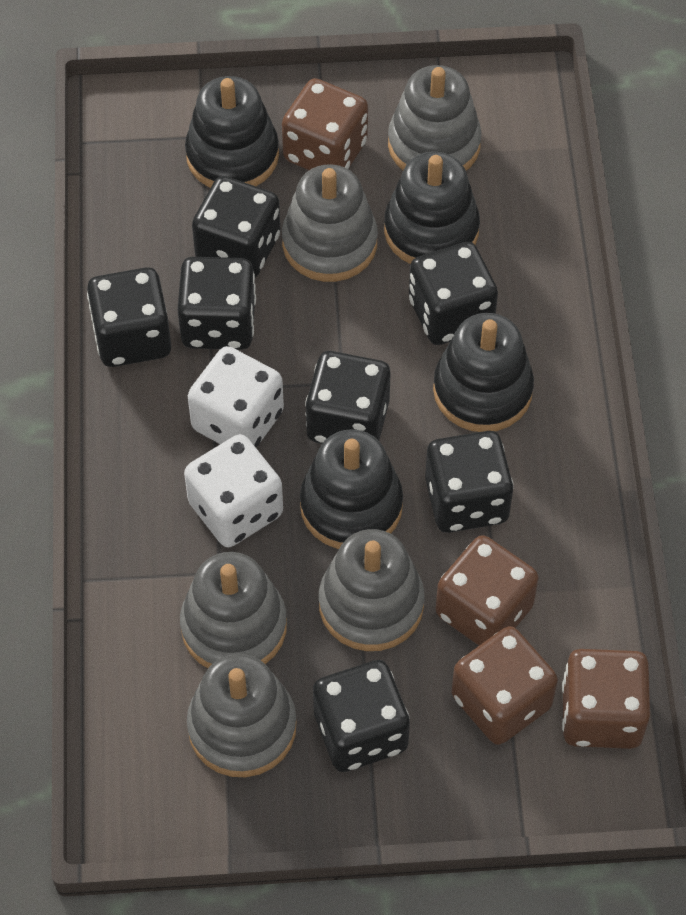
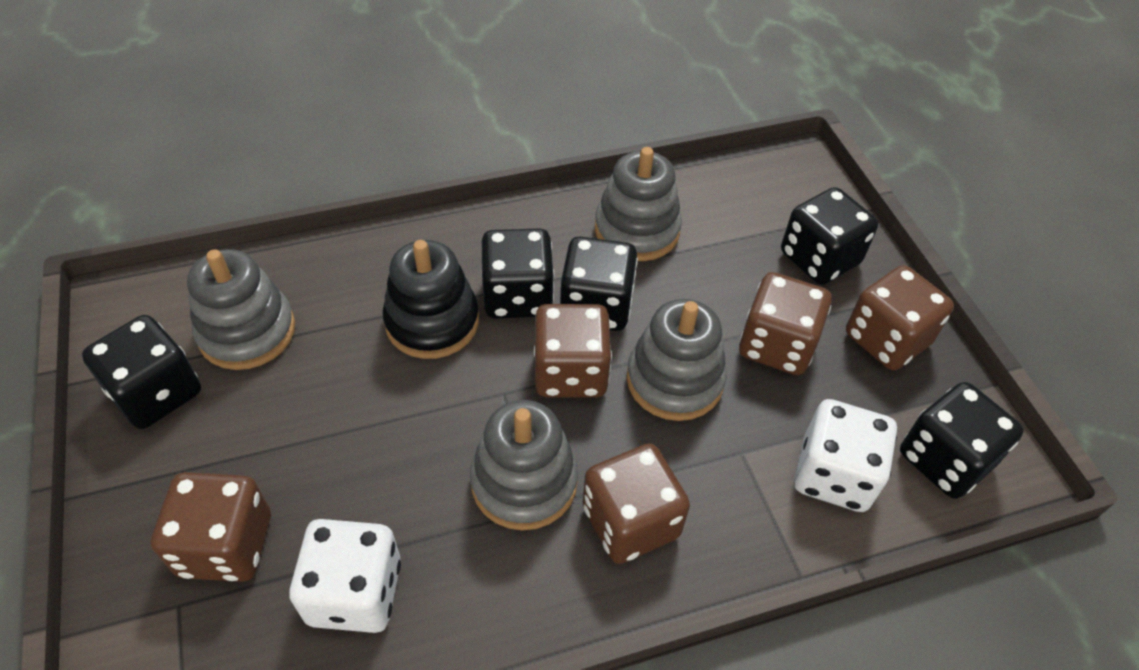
black dice: [87,267,171,367] [177,257,256,350] [192,176,280,277] [305,351,391,444] [313,660,410,772] [409,242,498,345] [425,431,514,533] = 7 -> [82,315,201,429] [482,229,554,318] [560,237,638,331] [781,187,878,285] [900,382,1024,499] = 5
black stacking toy: [185,76,279,188] [300,429,403,549] [384,152,480,264] [433,313,534,432] = 4 -> [382,240,479,359] = 1
brown dice: [282,78,368,170] [436,535,539,645] [452,626,558,745] [562,649,650,749] = 4 -> [151,472,271,582] [534,304,612,398] [583,444,690,564] [739,272,832,375] [846,265,954,370] = 5
grey stacking toy: [180,552,287,668] [187,654,296,777] [282,164,378,282] [319,529,424,651] [388,65,482,171] = 5 -> [187,249,295,370] [470,400,578,531] [595,147,682,261] [627,299,727,421] = 4

